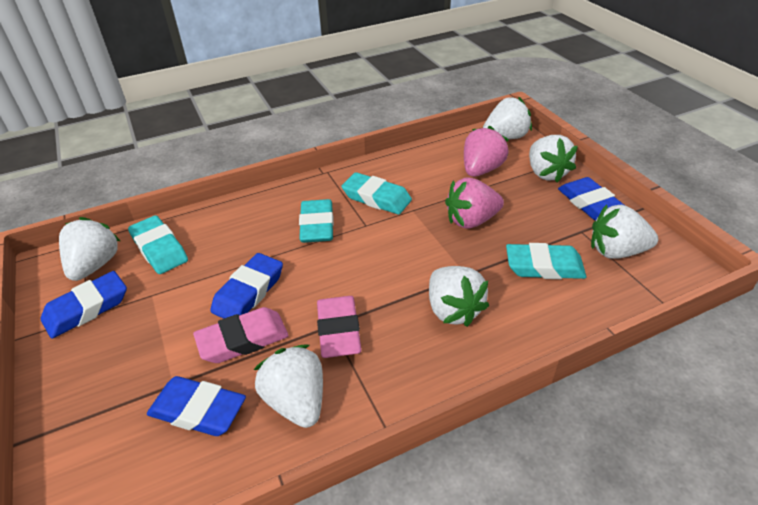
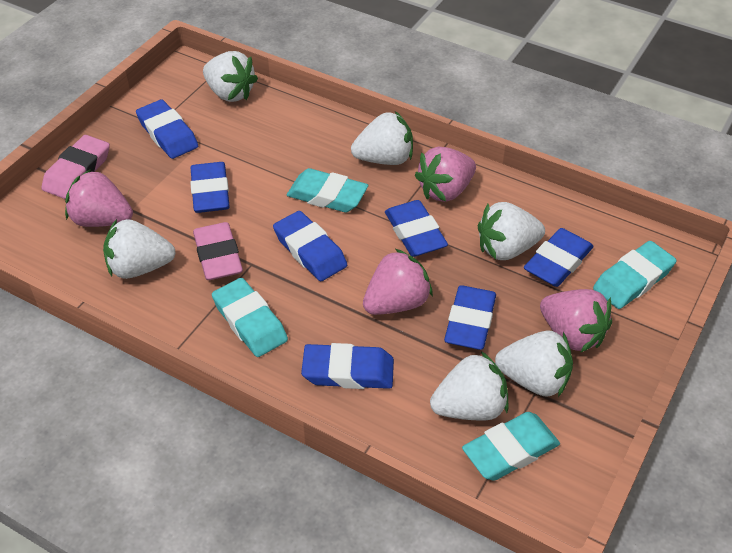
blue eraser: [41,271,127,339] [147,376,246,436] [210,253,283,319] [558,177,624,220] = 4 -> [136,100,198,159] [190,162,230,213] [273,211,347,281] [301,343,394,389] [385,200,448,257] [444,285,496,350] [524,228,594,287] = 7
pink strawberry: [445,177,504,229] [464,126,509,177] = 2 -> [65,169,133,227] [363,249,433,315] [415,147,476,202] [540,289,612,353] = 4

